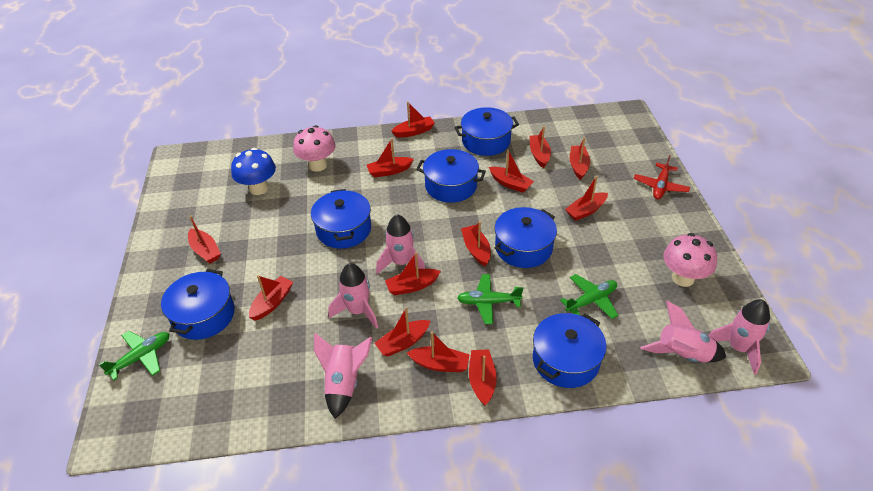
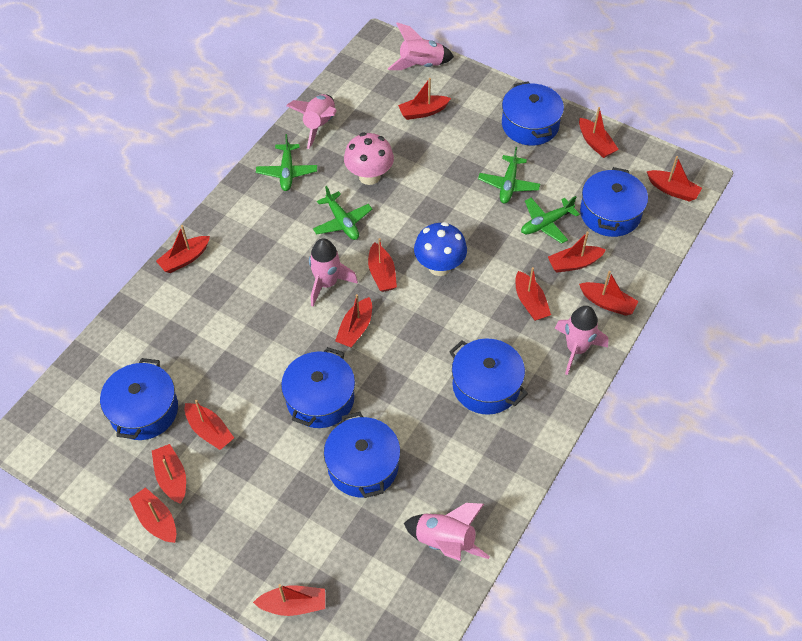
green plane: [99,331,169,381] [457,274,523,324] [560,274,618,319] = 3 -> [256,134,317,191] [313,186,372,240] [478,147,540,204] [521,196,580,244] = 4
pink mushroom: [293,125,336,172] [663,233,717,287] = 2 -> [344,133,394,185] = 1
red plane: [634,155,690,199] = 1 -> none = 0

